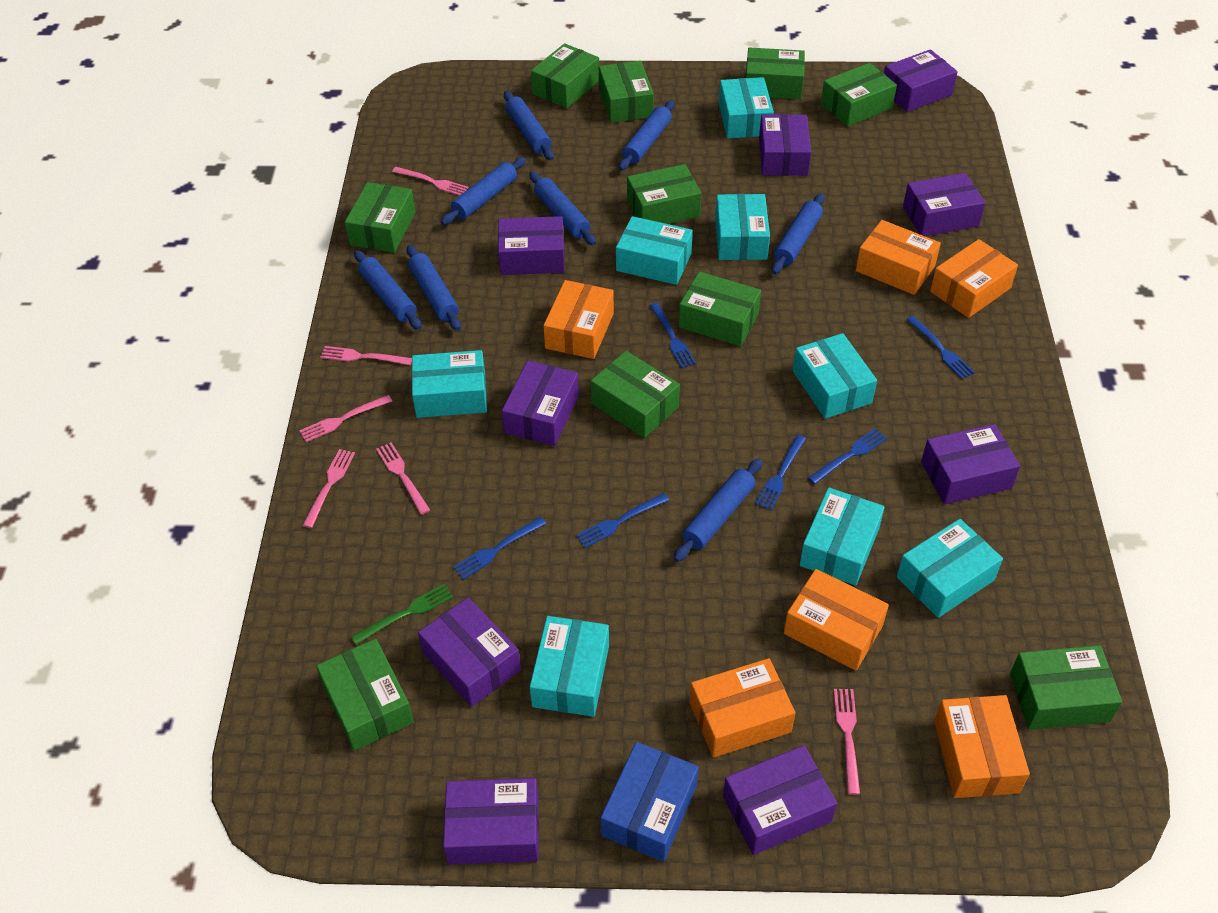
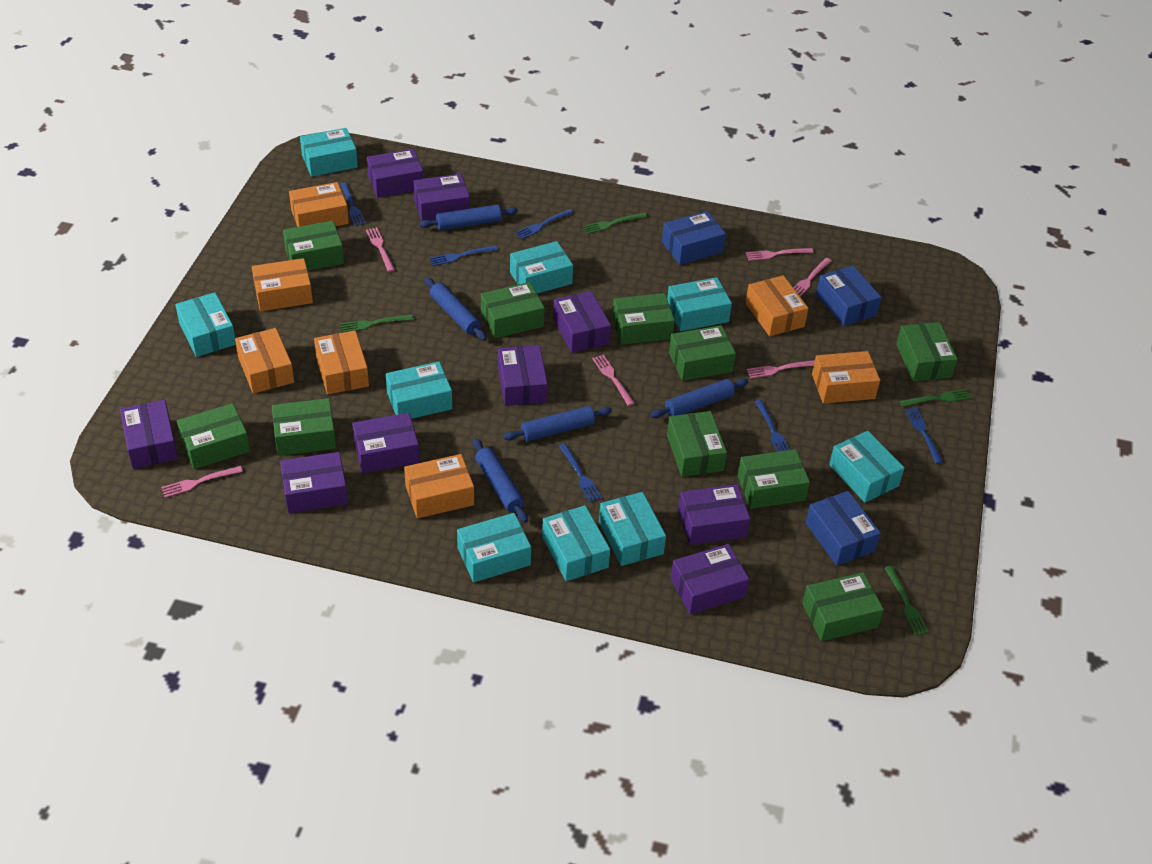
blue box: [601,742,699,862] = 1 -> [662,211,726,265] [805,491,881,566] [816,265,881,326] = 3
blue rolling pin: [354,250,422,330] [407,245,461,331] [441,157,526,225] [504,91,554,160] [529,172,596,245] [619,100,675,171] [674,458,763,562] [772,193,824,274] = 8 -> [419,205,518,230] [424,277,487,341] [473,438,528,523] [503,406,612,441] [650,378,749,418] = 5
green fork: [351,584,453,645] = 1 -> [340,314,413,333] [583,212,647,234] [885,566,929,635] [900,389,972,407] = 4
orange box: [543,280,614,359] [690,658,796,758] [784,569,889,670] [856,220,941,295] [930,239,1018,318] [934,695,1030,798] = 6 -> [235,328,294,394] [252,258,313,311] [289,182,349,227] [314,330,369,394] [404,454,474,518] [745,275,808,336] [812,351,880,404] = 7
turquoise box: [412,350,487,418] [530,616,609,717] [616,216,693,285] [715,194,770,260] [719,77,774,138] [793,333,877,419] [800,487,885,586] [897,519,1003,618] = 8 -> [175,292,236,357] [300,128,358,177] [386,361,452,419] [457,513,531,582] [510,241,573,293] [542,505,610,581] [599,492,666,566] [667,277,732,331] [829,431,904,503] = 9

